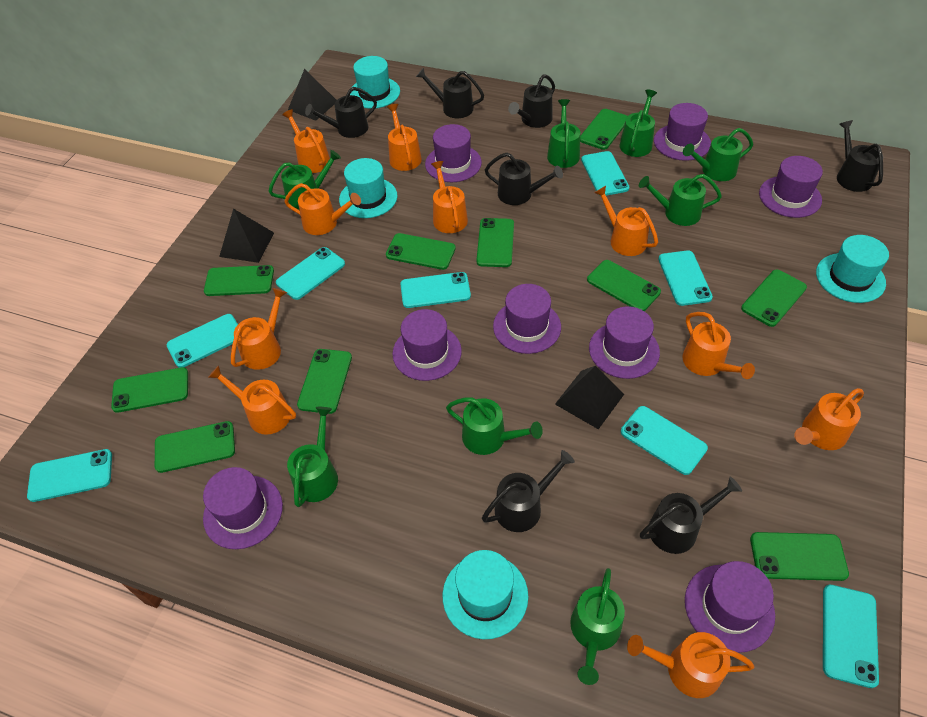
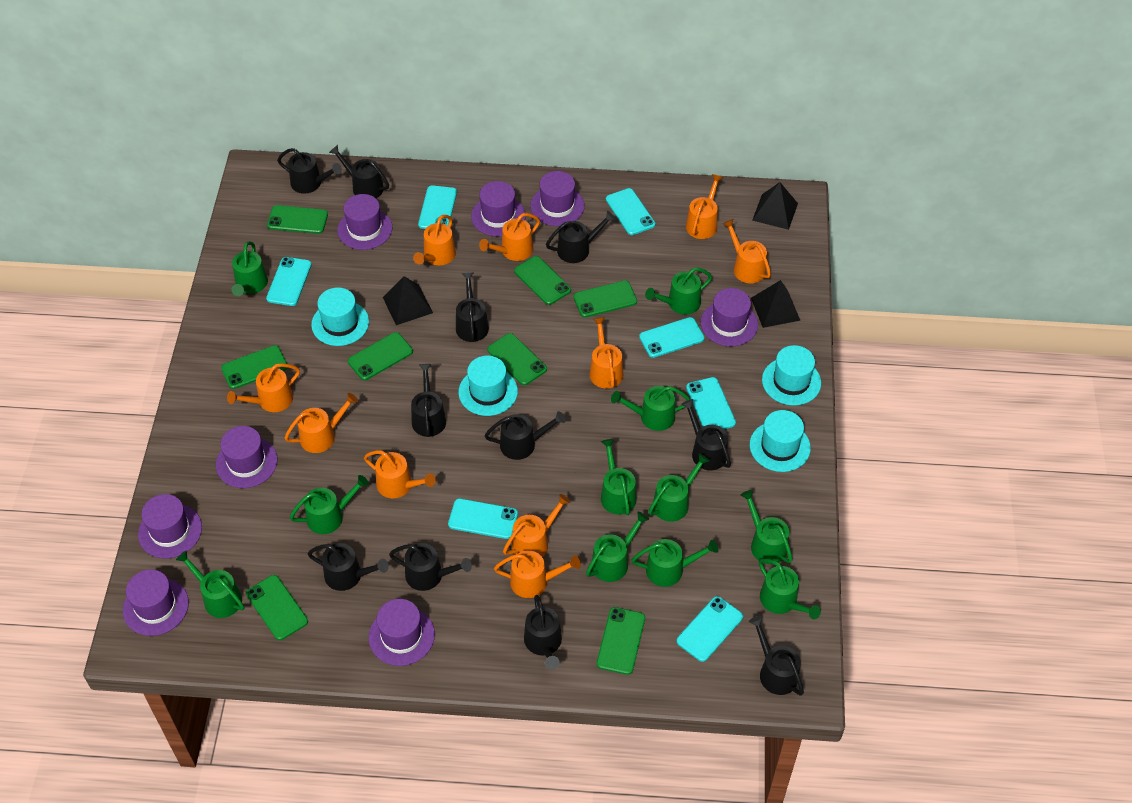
black watering can: [305,87,377,138] [416,68,484,118] [482,450,575,532] [485,153,563,205] [508,74,555,128] [640,477,742,554] [837,120,883,192] = 7 -> [277,148,342,194] [308,543,389,591] [329,145,389,198] [389,543,472,591] [411,364,446,437] [456,272,489,342] [485,411,566,460] [524,595,562,670] [546,211,615,263] [681,399,731,470] [749,616,804,696] = 11
green phone: [111,367,188,413] [155,421,235,473] [204,265,274,296] [297,349,352,414] [386,233,456,270] [476,218,514,267] [580,109,627,150] [587,260,661,311] [741,269,807,327] [750,532,849,581] = 10 -> [221,345,287,389] [246,575,308,640] [267,205,328,234] [348,332,413,380] [487,333,547,385] [514,256,571,305] [573,280,637,317] [597,607,645,675] = 8
green watering can: [269,150,341,210] [287,407,338,507] [446,397,543,455] [547,99,580,168] [570,568,625,685] [619,90,657,157] [639,174,722,226] [683,128,753,181] = 8 -> [176,550,244,618] [232,241,268,296] [290,475,369,534] [586,512,649,582] [601,439,637,515] [611,386,690,431] [631,539,718,587] [645,268,712,315] [648,453,710,522] [741,490,793,564] [759,558,821,619] = 11
turquoise phone: [27,449,112,502] [167,314,238,368] [276,247,345,300] [400,272,471,308] [581,151,629,196] [621,406,708,475] [658,250,713,306] [823,585,879,688] = 8 -> [266,257,312,306] [418,185,457,229] [448,498,518,539] [606,188,655,235] [639,317,705,358] [676,596,743,662] [686,377,736,429] = 7

